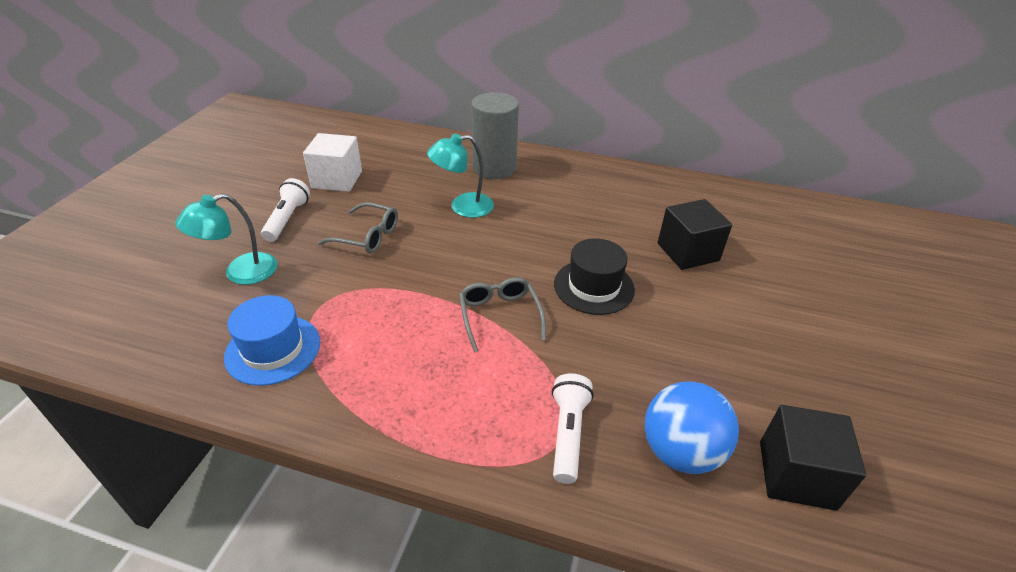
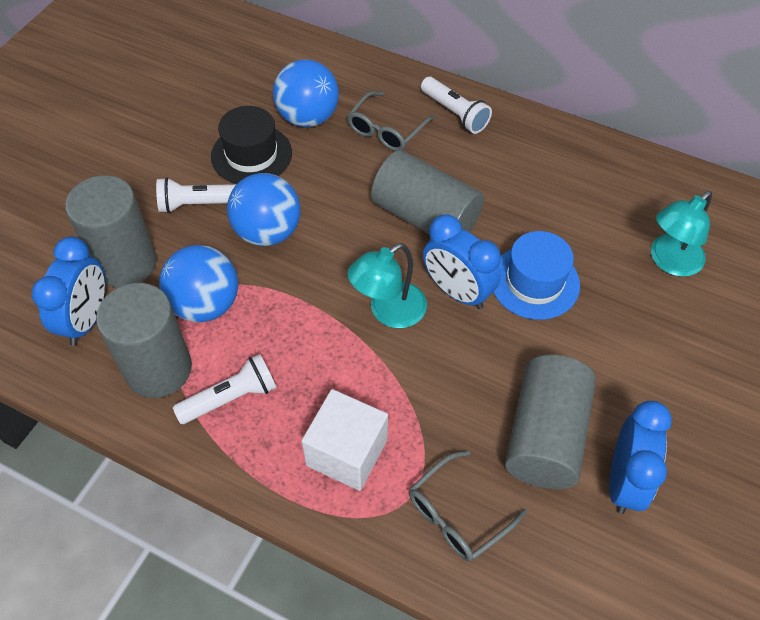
black cube: [658,199,732,270] [760,405,866,511] = 2 -> none = 0
blue ball: [645,381,739,474] = 1 -> [159,245,238,322] [227,173,301,246] [273,59,339,127] = 3
blue clock: none = 0 -> [32,237,105,346] [423,215,501,309] [609,401,672,514] = 3
grey cylinder: [472,92,519,179] = 1 -> [65,175,157,288] [96,283,192,398] [371,150,484,235] [505,355,596,489] = 4
white flashlight: [261,178,310,242] [552,373,594,484] = 2 -> [156,177,236,213] [173,354,277,424] [421,77,492,134] = 3

